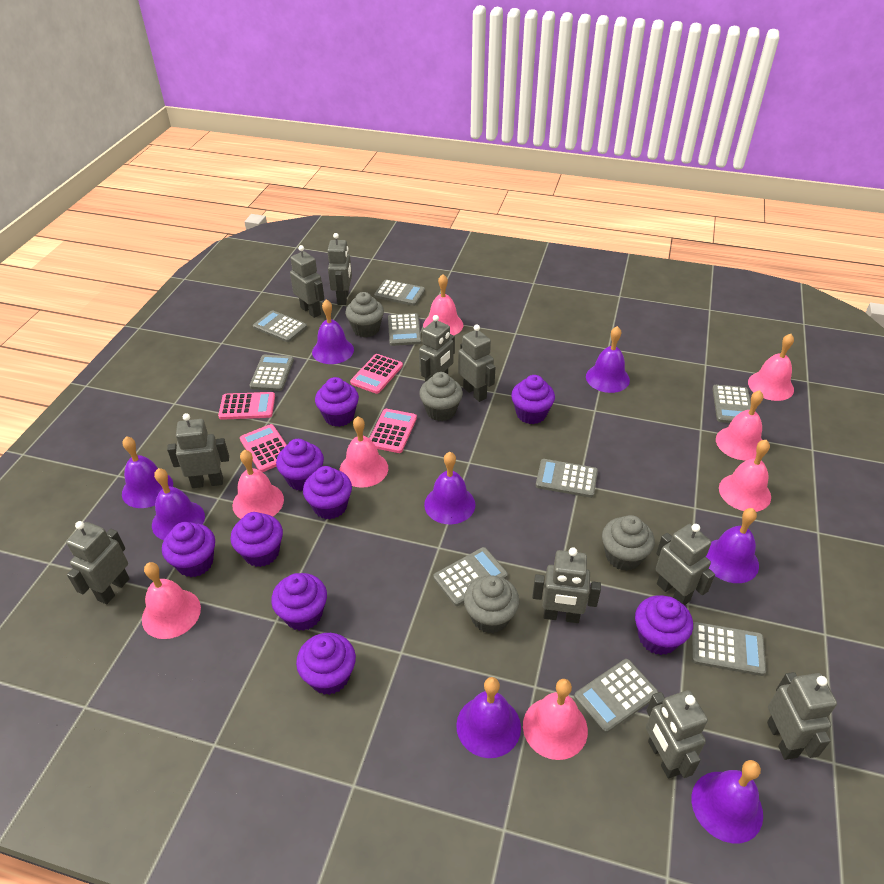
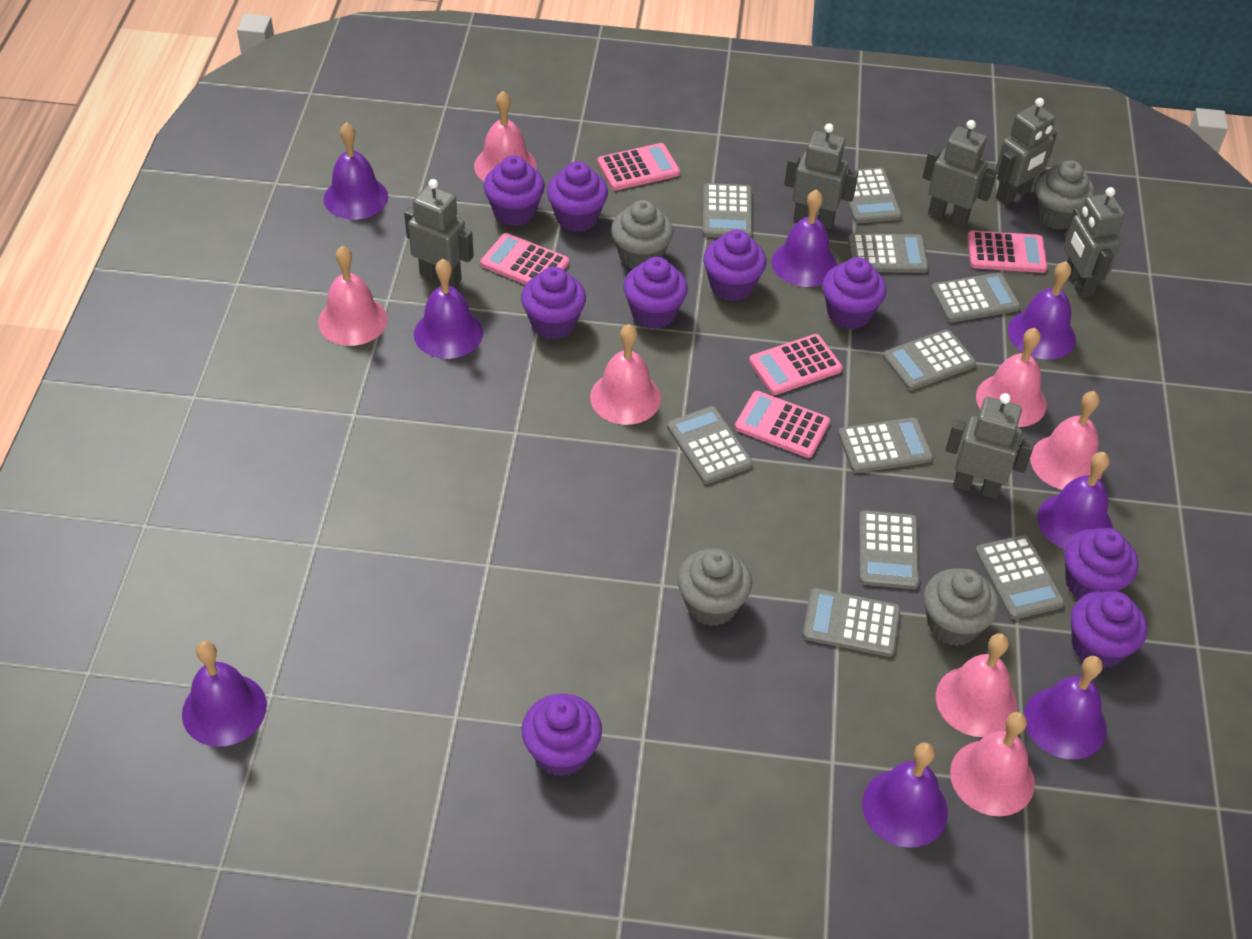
grey calculator: [249,355,294,391] [253,310,307,342] [374,280,425,306] [388,313,421,346] [434,547,508,606] [536,459,598,498] [574,659,658,733] [691,622,766,676] [712,385,751,423] = 9 -> [667,406,753,484] [703,183,753,238] [802,588,901,657] [838,417,933,473] [847,168,902,223] [848,234,929,273] [859,510,919,589] [883,329,976,390] [931,273,1020,322] [975,535,1065,620] = 10
grey robot: [66,521,129,604] [167,413,229,488] [290,245,324,318] [327,233,352,305] [419,315,455,382] [458,325,495,402] [532,547,601,623] [646,690,708,779] [656,524,715,605] [767,672,837,760] = 10 -> [404,179,474,288] [784,123,859,229] [923,120,997,227] [945,393,1035,499] [995,98,1057,205] [1064,187,1125,298] = 6
pink bell: [142,562,201,639] [232,450,284,519] [340,417,388,488] [423,274,463,335] [523,679,588,760] [716,390,764,460] [719,440,771,512] [748,334,794,401] = 8 -> [318,246,387,346] [474,91,537,181] [590,324,661,425] [936,633,1017,737] [950,712,1035,816] [976,328,1047,427] [1030,391,1103,490] = 7
pink calculator: [218,392,275,420] [240,424,287,472] [350,354,403,394] [369,409,417,453] = 4 -> [480,233,569,285] [597,143,680,191] [735,391,830,458] [749,334,843,395] [967,231,1048,273] = 5

